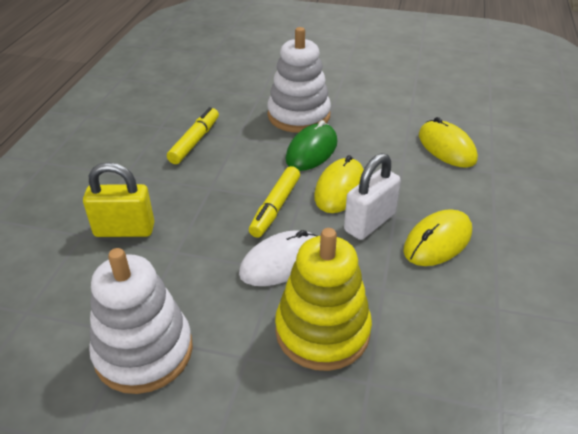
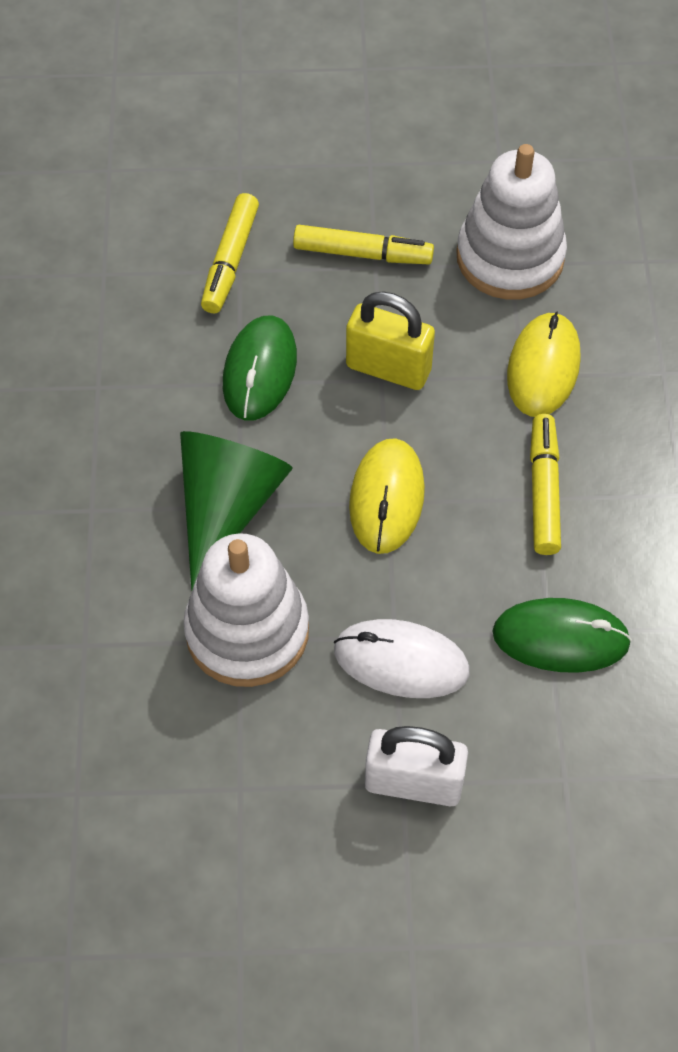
green cone: none = 0 -> [180,431,293,590] = 1
green mouse: [285,120,337,171] = 1 -> [223,316,297,421] [492,598,632,673] = 2
yellow marker: [167,107,219,164] [249,166,300,238] = 2 -> [201,193,259,313] [293,225,434,264] [530,414,561,555] = 3
yellow mouse: [314,155,364,213] [403,209,472,266] [419,117,478,168] = 3 -> [349,438,425,554] [507,311,581,417] = 2
yellow stacking toy: [275,228,372,371] = 1 -> none = 0

